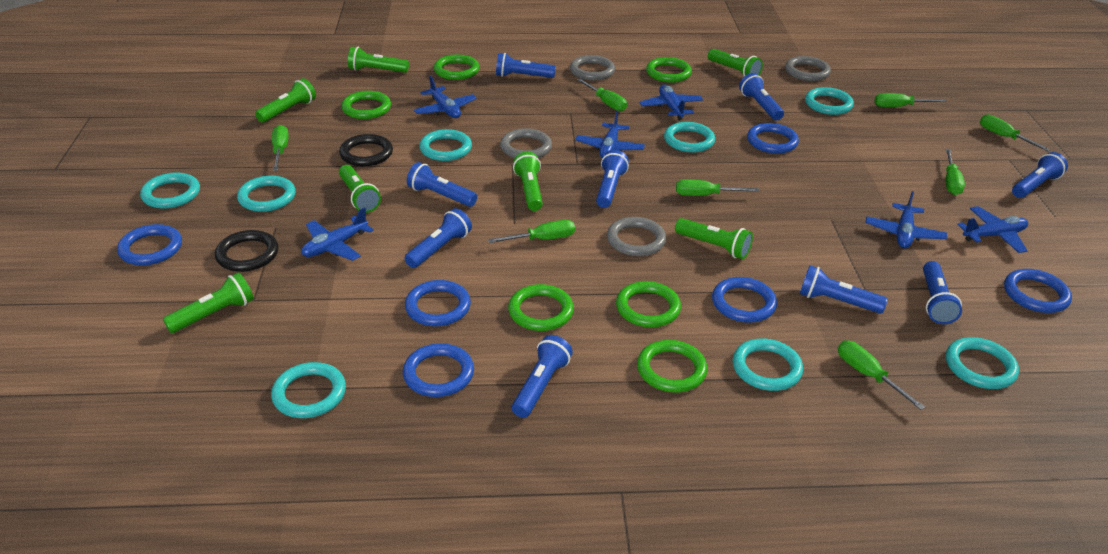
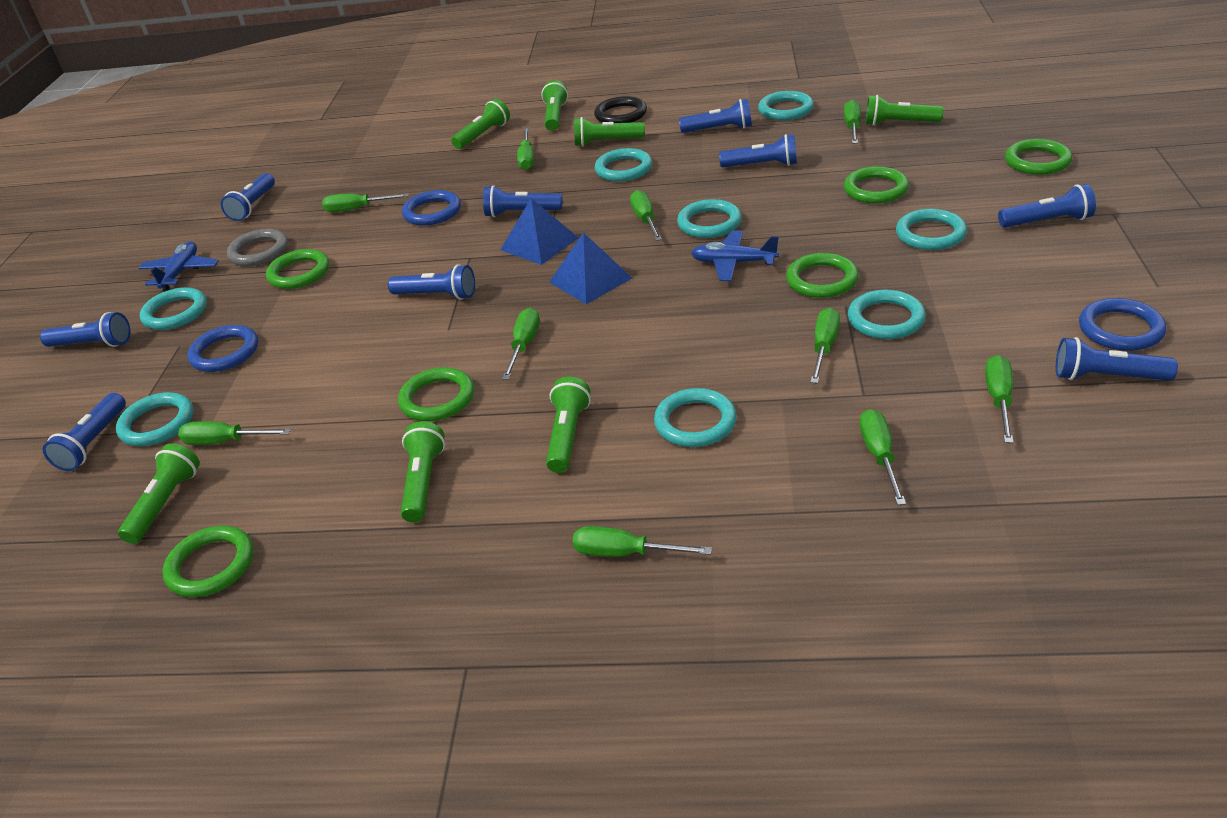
black ring: [215,230,279,272] [339,134,393,166] = 2 -> [594,96,647,123] = 1
blue plane: [301,207,374,261] [414,76,477,118] [575,111,645,158] [639,85,703,120] [865,191,947,248] [957,206,1028,253] = 6 -> [138,241,219,291] [691,230,779,281] = 2
blue pyramid: none = 0 -> [500,198,578,265] [549,232,632,304] = 2
blue ring: [117,224,182,265] [403,343,474,397] [405,280,471,326] [712,277,777,323] [747,123,799,154] [1004,269,1072,313] = 6 -> [187,325,258,372] [402,190,461,226] [1079,298,1166,351] = 3
green screwdriver: [272,125,289,171] [488,220,575,243] [577,79,627,111] [676,179,759,196] [838,341,925,410] [875,93,947,107] [945,149,965,195] [980,114,1051,151] = 8 -> [178,421,291,445] [322,193,409,212] [502,308,540,380] [517,128,534,170] [573,526,712,557] [630,190,662,241] [810,308,840,384] [844,100,861,144] [859,409,906,505] [985,355,1014,443] = 10
grey ring: [500,128,552,158] [570,55,615,80] [607,217,666,256] [785,56,831,81] = 4 -> [227,229,288,266] = 1

